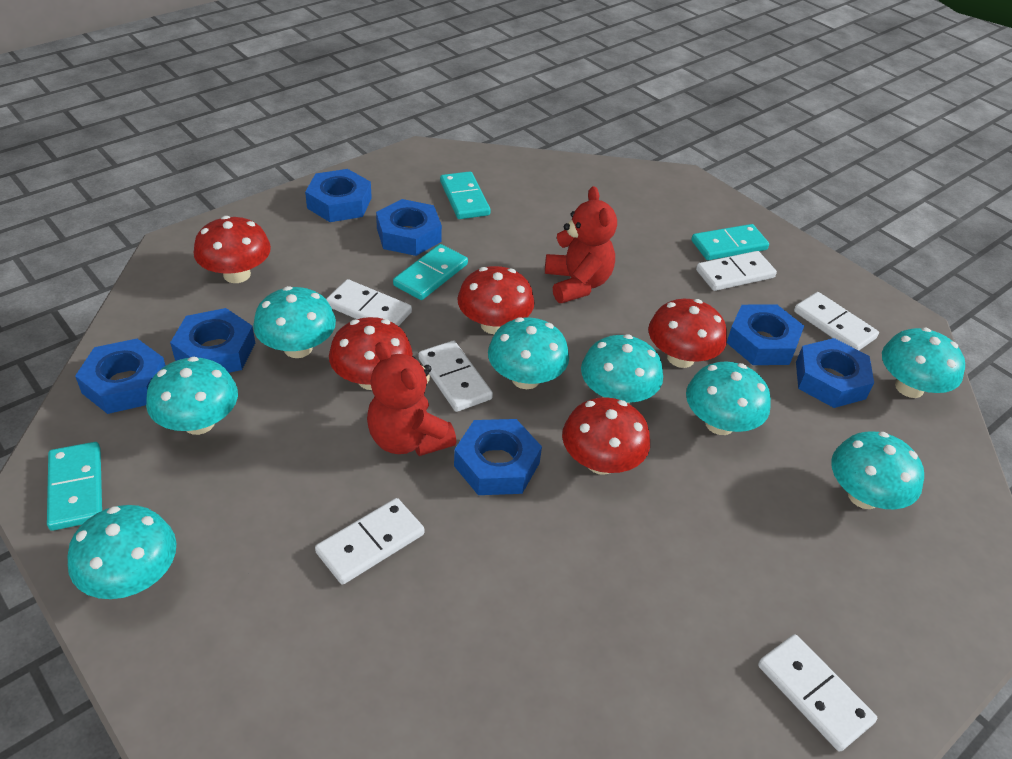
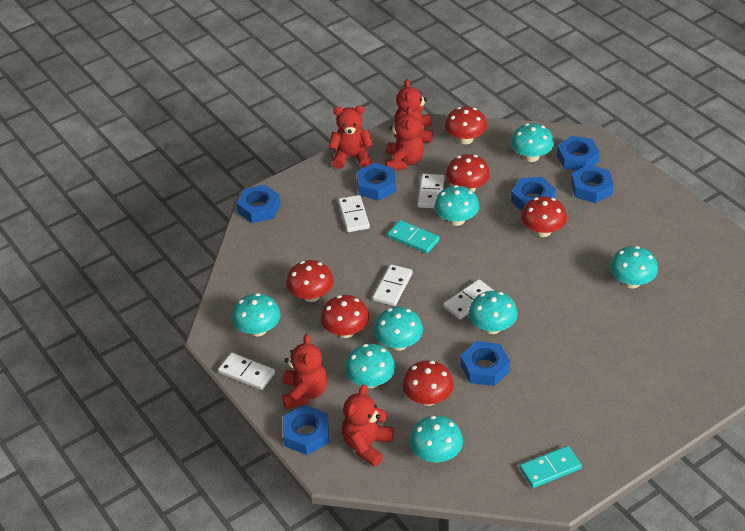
red mushroom: [194,216,271,283] [329,317,413,390] [457,266,535,334] [562,397,650,475] [648,299,727,368] = 5 -> [286,260,334,302] [321,295,369,338] [402,360,454,406] [445,107,487,144] [446,154,490,192] [521,196,567,237] = 6
red teddy bear: [367,342,456,456] [545,186,617,303] = 2 -> [282,334,327,409] [328,106,374,169] [342,384,394,467] [385,106,424,171] [394,79,433,143] = 5
turquoise domino: [47,442,102,531] [393,244,468,300] [440,171,491,219] [691,224,769,260] = 4 -> [388,220,440,254] [520,446,582,488] = 2
white domino: [315,498,425,585] [326,279,412,326] [419,340,493,412] [696,251,777,291] [758,634,877,752] [794,292,879,350] = 6 -> [218,353,275,390] [338,195,370,232] [373,264,413,306] [417,174,444,208] [443,279,494,319] = 5

